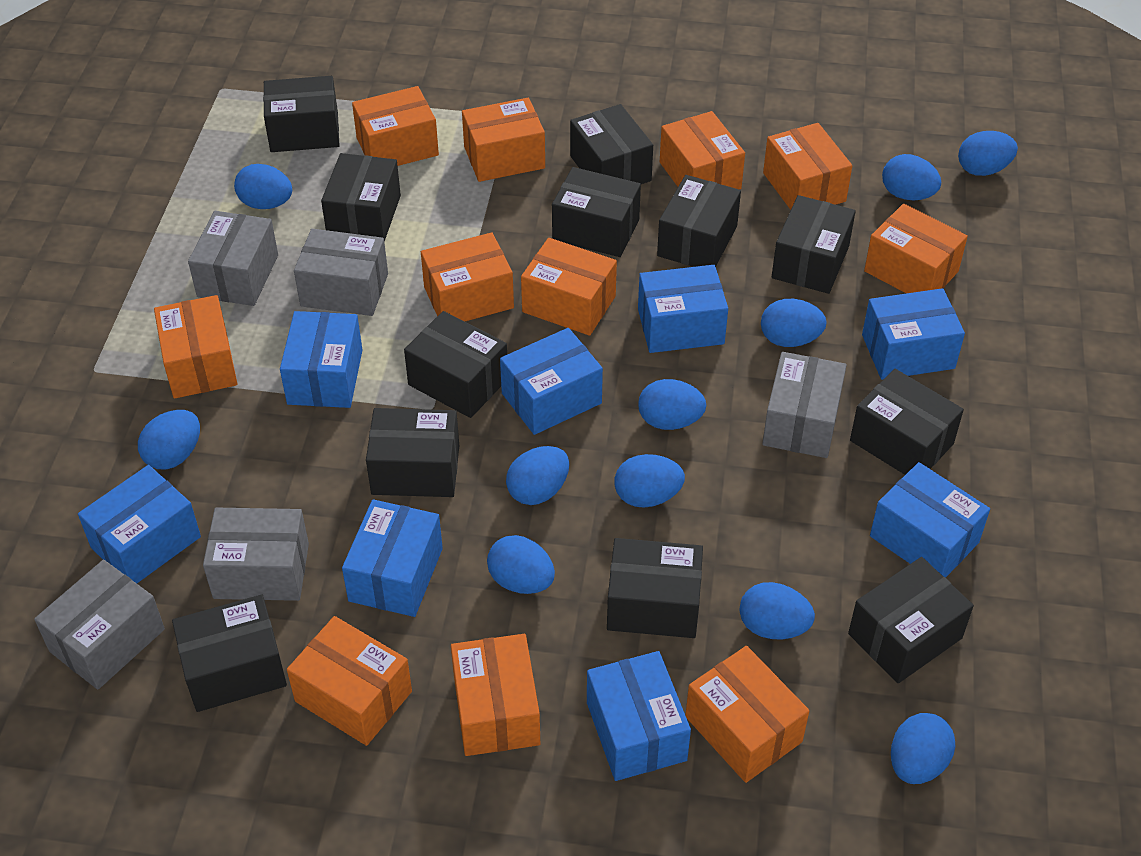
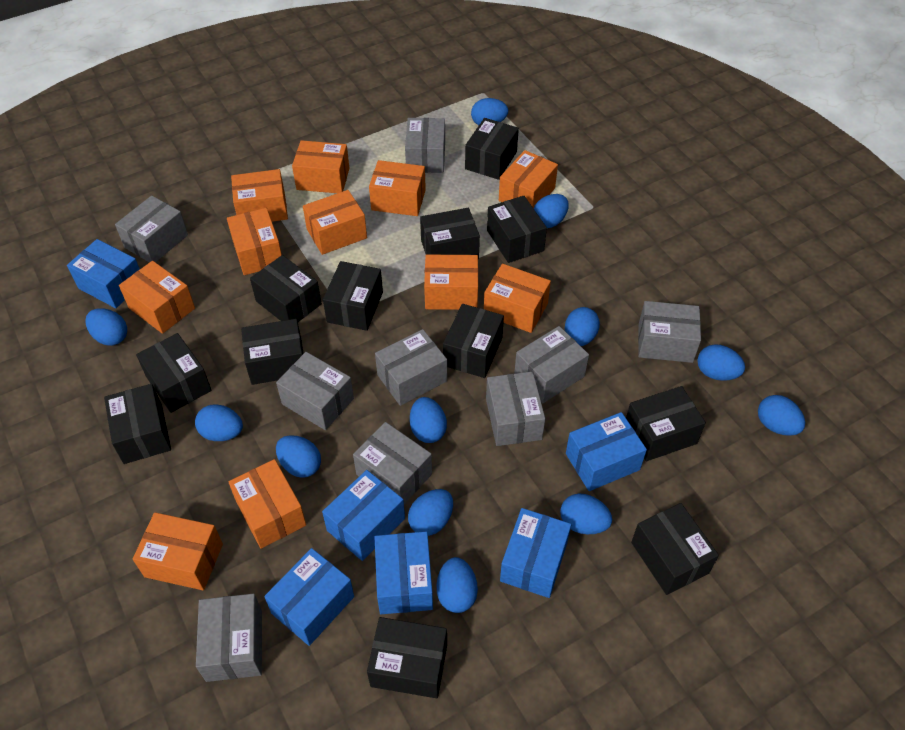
blue box: [78,465,201,583] [280,311,362,408] [342,499,443,617] [500,328,603,435] [587,651,691,781] [638,265,728,353] [862,288,965,380] [870,462,990,578] = 8 -> [67,239,140,308] [264,548,354,646] [322,470,405,561] [374,531,433,614] [500,508,571,598] [566,412,647,491] = 6
blue egg: [138,410,200,469] [234,164,292,209] [487,535,555,594] [506,446,569,505] [614,454,685,508] [638,379,706,430] [740,582,815,639] [761,299,827,347] [882,154,941,201] [891,713,956,784] [958,131,1018,176] = 11 -> [86,308,127,346] [195,404,243,441] [276,435,321,478] [408,489,453,536] [410,397,447,443] [436,557,478,613] [471,98,508,125] [534,194,569,228] [560,494,612,534] [565,307,600,346] [697,344,745,381] [758,395,805,436] = 12
grey box: [34,560,165,690] [188,211,278,306] [203,508,309,601] [294,229,388,316] [762,352,847,458] = 5 -> [115,195,188,263] [196,593,262,682] [276,352,354,430] [353,422,432,504] [375,329,447,406] [405,118,445,173] [486,371,545,446] [514,326,589,403] [638,301,701,363] = 9

